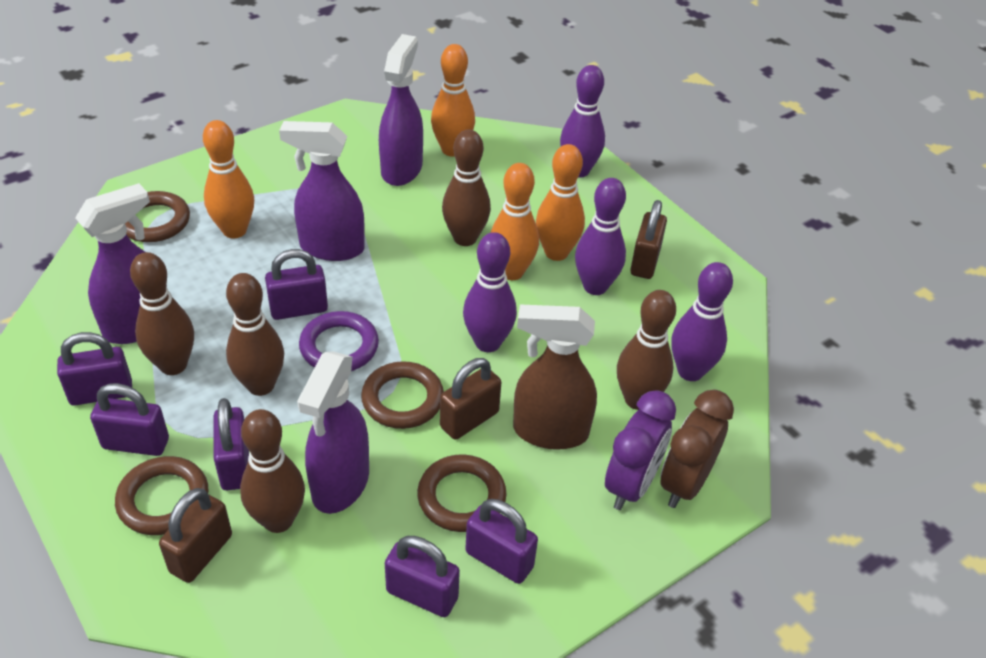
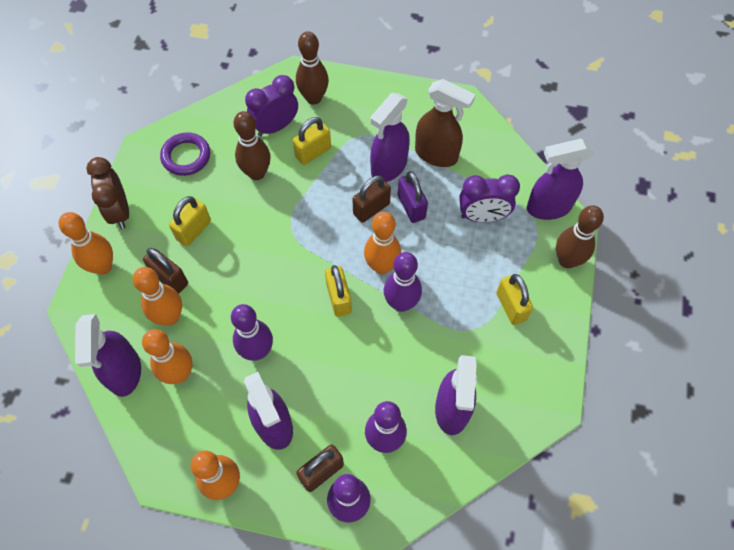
brown bowling pin: [130,252,194,375] [226,273,284,396] [240,409,305,533] [442,129,491,246] [617,290,676,410] = 5 -> [233,111,271,180] [296,31,329,105] [556,205,604,268] = 3
brown ring: [115,456,208,535] [125,191,190,242] [361,361,444,429] [417,454,507,532] = 4 -> none = 0
orange bowling pin: [203,120,254,238] [431,44,475,157] [490,163,539,280] [536,144,585,261] = 4 -> [58,212,113,275] [133,267,182,326] [142,329,193,384] [190,450,240,500] [364,212,401,274] = 5
purple clock: [605,390,676,510] = 1 -> [245,75,298,137] [459,174,520,222] = 2
purple padlock: [57,332,132,406] [90,383,169,456] [214,398,249,490] [265,249,328,320] [385,536,460,617] [465,499,538,584] = 6 -> [398,171,428,223] = 1
purple spray bottle: [75,183,167,344] [279,121,365,261] [297,351,369,514] [379,34,423,186] = 4 -> [75,314,141,397] [244,372,293,450] [370,93,410,182] [435,355,477,435] [527,139,594,220] = 5
yellow padlock: none = 0 -> [169,196,211,246] [293,117,331,165] [325,265,352,317] [496,274,533,325] = 4

